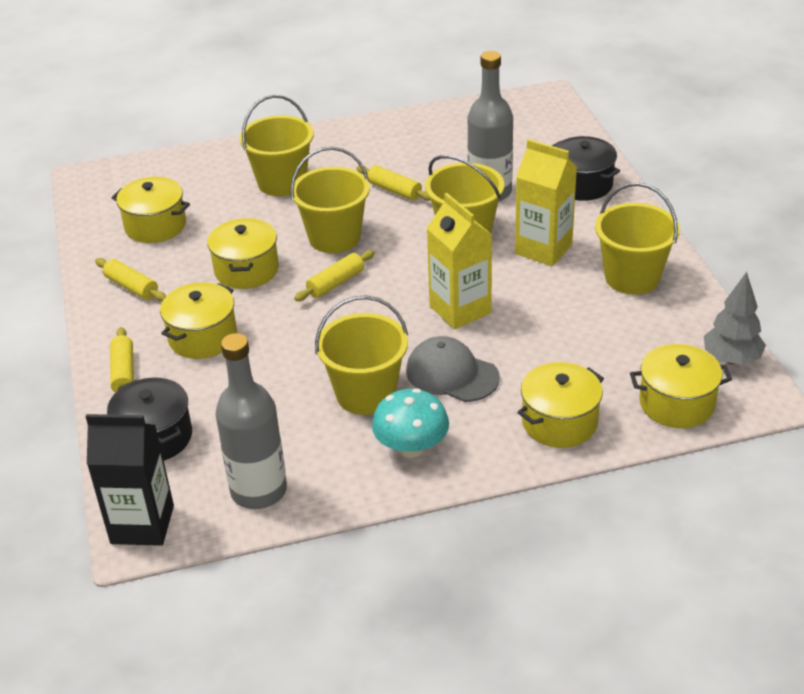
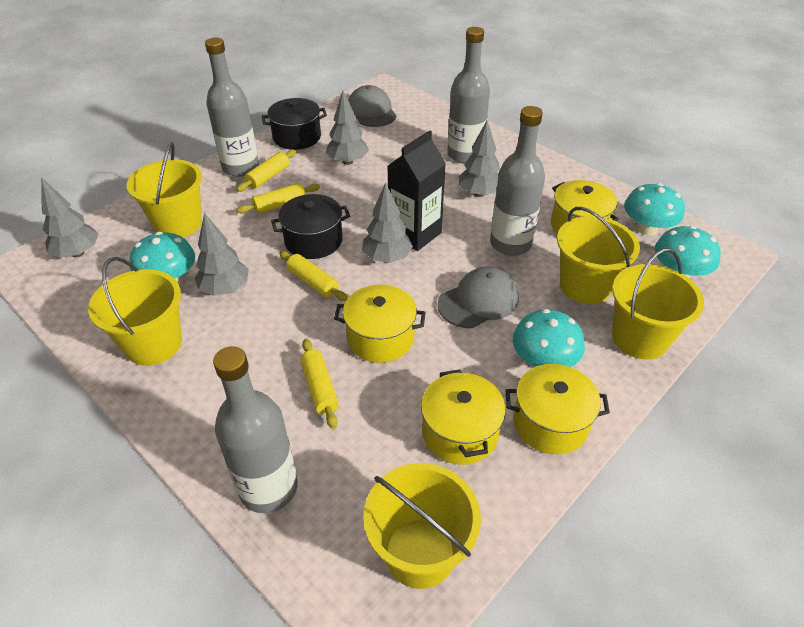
grey bottle: [216,333,287,509] [467,51,513,202] = 2 -> [205,38,259,177] [213,346,298,513] [447,27,490,164] [490,106,545,256] = 4
grey cap: [406,336,500,402] = 1 -> [348,85,397,127] [438,267,518,328] = 2
grey tree: [704,272,766,365] = 1 -> [41,177,99,258] [195,213,249,296] [326,91,369,165] [362,182,413,263] [458,121,500,197] = 5
turquoise mushroom: [372,388,449,458] = 1 -> [130,232,195,284] [513,309,585,367] [624,183,685,236] [655,226,721,279] = 4
yellow carton: [427,193,492,329] [515,139,577,266] = 2 -> none = 0
yellow pot: [112,177,190,243] [160,282,237,359] [207,218,279,289] [517,362,604,448] [630,344,732,428] = 5 -> [334,285,426,363] [421,369,506,465] [506,364,610,454] [551,180,619,234] = 4

